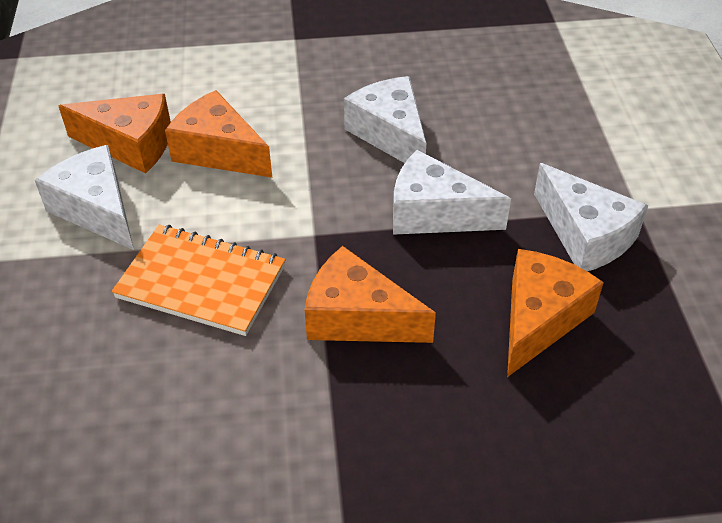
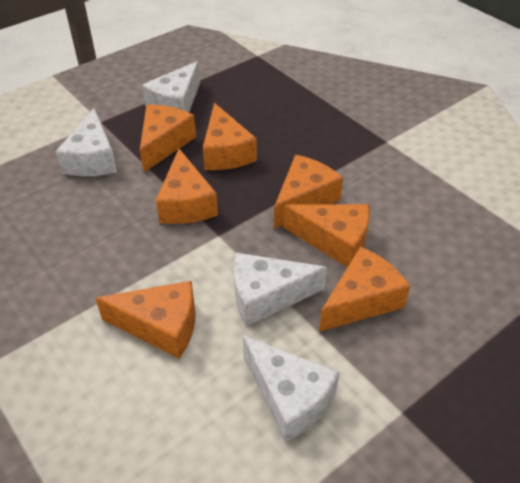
orange cheese: [59,94,171,173] [165,90,272,178] [305,246,436,343] [507,249,604,377] = 4 -> [95,281,196,359] [140,105,196,172] [156,149,218,224] [203,103,257,170] [274,155,343,229] [283,204,370,268] [319,246,410,332] = 7
orange notebook: [112,225,286,336] = 1 -> none = 0

